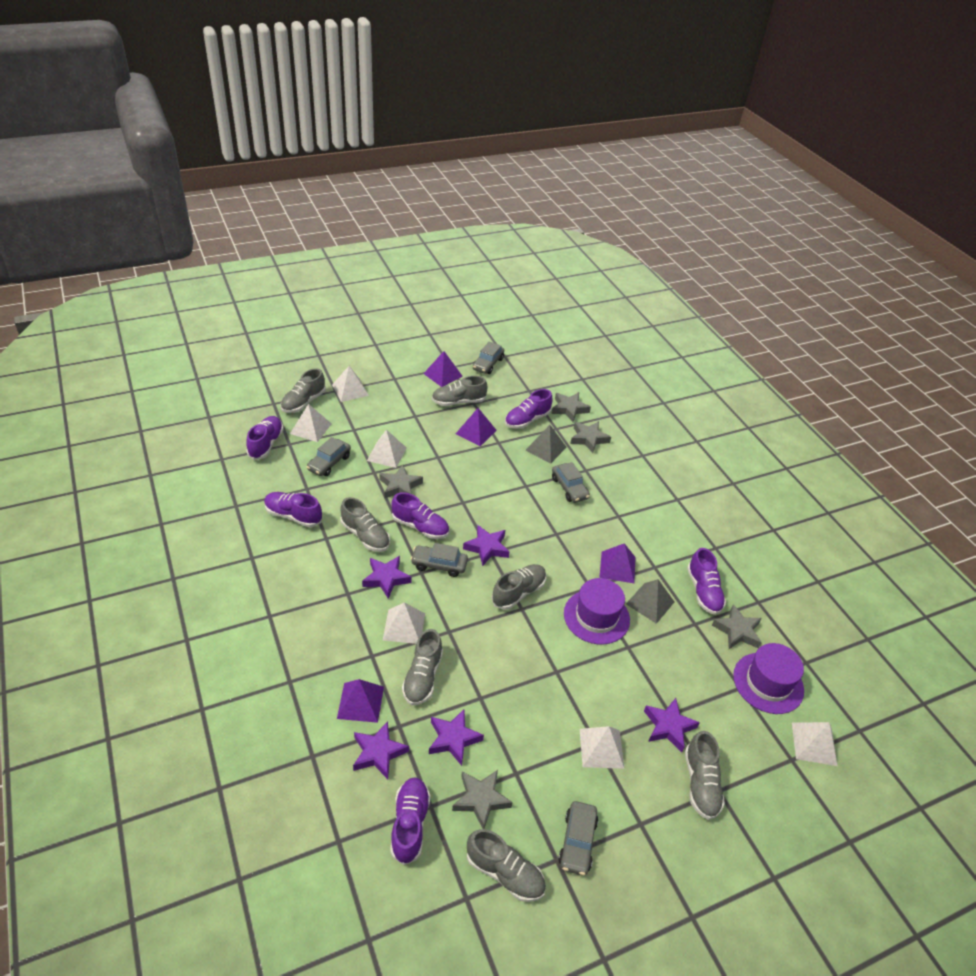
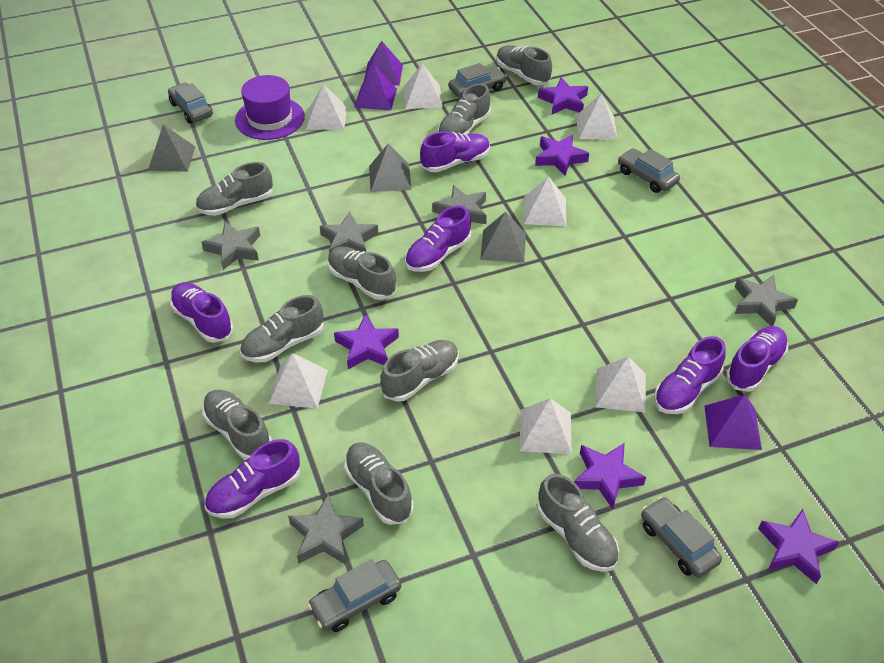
grey pyramid: [525,425,567,463] [626,579,674,624] = 2 -> [148,124,195,172] [369,143,412,192] [480,212,526,263] = 3
grey shoe: [281,368,326,413] [340,497,390,552] [402,629,443,705] [432,376,487,406] [467,829,546,902] [491,564,546,610] [685,731,725,820] = 7 -> [196,162,273,216] [202,390,272,460] [240,295,323,362] [328,246,397,300] [344,442,413,525] [381,340,459,402] [438,84,491,135] [496,45,552,85] [537,474,619,572] = 9
purple hat: [564,578,630,645] [733,643,804,714] = 2 -> [235,75,305,140] = 1
purple pyramid: [337,679,384,723] [423,351,463,387] [456,408,497,446] [599,543,636,583] = 4 -> [354,65,397,111] [364,41,403,86] [704,394,762,450] = 3
white pyramid: [290,404,332,442] [332,366,369,402] [367,429,406,468] [383,603,425,644] [580,726,624,769] [792,722,837,766] = 6 -> [269,353,328,409] [306,84,347,130] [403,63,443,109] [520,399,572,454] [524,177,566,226] [576,93,618,140] [595,357,646,413] = 7

